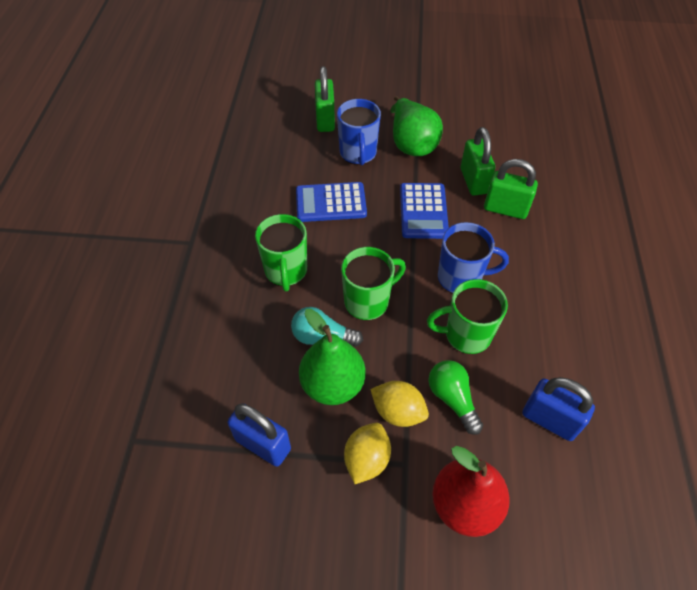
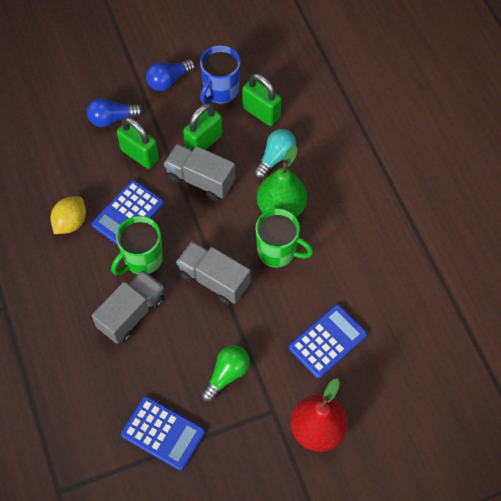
blue calculator: [296,182,367,222] [400,183,449,239] = 2 -> [92,180,164,245] [121,396,205,471] [289,304,367,379] = 3
blue light bulb: none = 0 -> [87,98,143,127] [146,59,195,91] = 2
blue mug: [337,99,381,165] [438,222,509,293] = 2 -> [200,45,241,104] = 1
blue padlock: [228,403,291,467] [523,377,595,441] = 2 -> none = 0
green mug: [255,214,307,291] [341,247,406,320] [427,279,508,354] = 3 -> [111,216,163,275] [255,208,314,268] = 2
green pear: [299,309,366,405] [390,96,443,156] = 2 -> [257,145,307,217] = 1
grey truck: none = 0 -> [92,270,164,344] [164,144,235,201] [176,241,250,305] = 3
yellow lemon: [344,423,391,484] [370,381,429,427] = 2 -> [51,196,86,234] = 1

